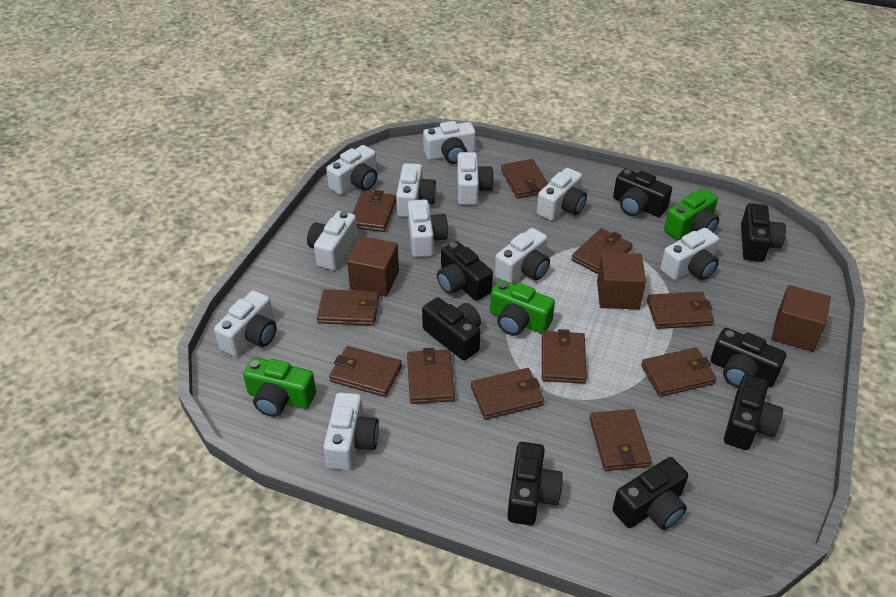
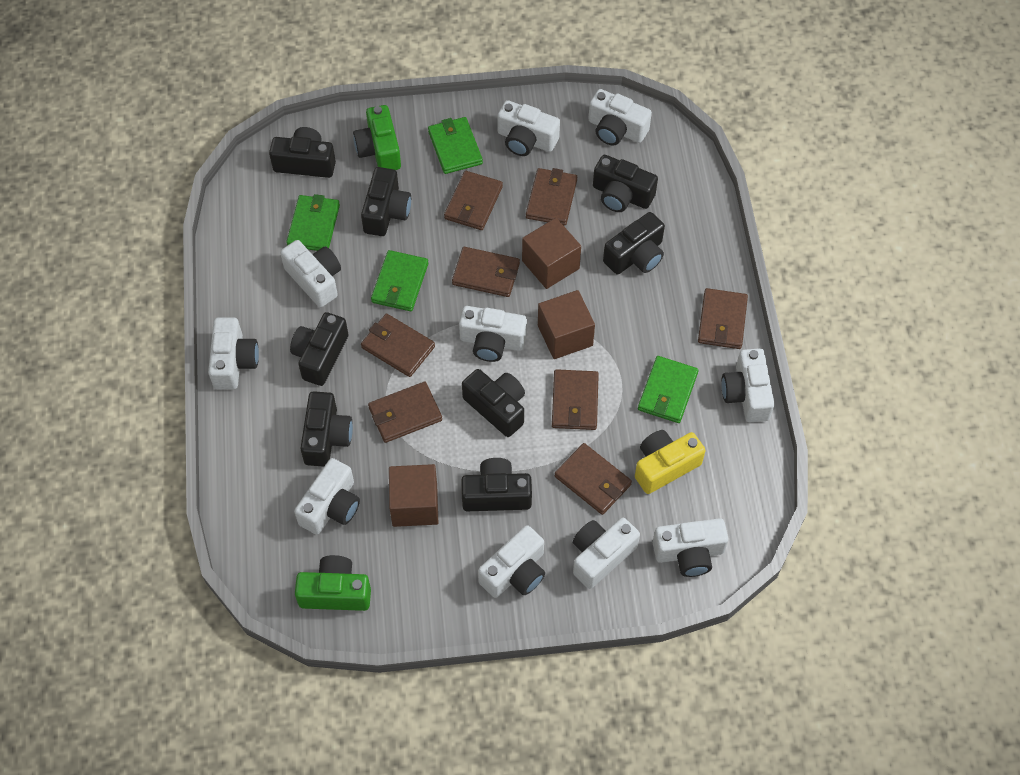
brown wallet: [317,289,379,326] [329,346,402,397] [352,190,396,232] [407,348,455,404] [471,368,544,420] [501,159,548,198] [542,329,587,384] [572,228,633,274] [589,409,652,471] [641,348,716,397] [647,292,714,329] = 11 -> [361,314,435,377] [368,382,442,443] [444,171,503,230] [452,247,520,297] [526,168,577,225] [552,369,599,430] [554,443,632,515] [698,288,748,349] = 8
green camera: [243,357,316,417] [490,280,555,336] [664,189,719,240] = 3 -> [295,555,371,611] [353,105,401,170] = 2
green wallet: none = 0 -> [286,194,340,251] [371,250,428,311] [428,117,483,174] [638,356,699,423] = 4
white camera: [214,290,276,357] [307,211,358,270] [323,392,379,470] [326,145,377,195] [396,163,436,217] [408,199,448,257] [423,121,476,164] [457,152,494,205] [495,228,550,283] [537,168,587,221] [660,228,719,280] = 11 -> [208,317,259,390] [280,240,341,307] [294,458,360,535] [459,306,527,362] [478,525,545,598] [497,100,560,156] [573,518,640,589] [589,89,652,146] [653,518,728,577] [721,348,775,422] = 10
yellow camera: none = 0 -> [635,430,706,494] = 1

